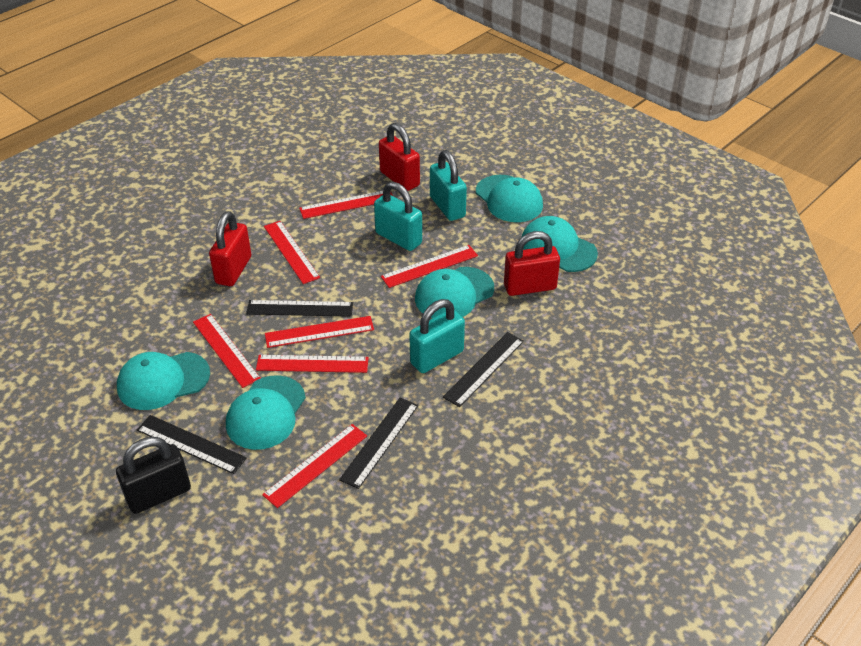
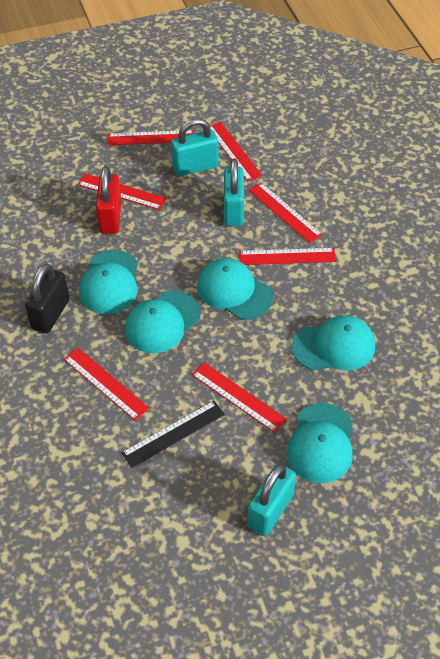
black ruler: [137,415,247,474] [246,300,353,317] [339,398,418,489] [443,332,524,407] = 4 -> [121,401,225,468] = 1
red padlock: [209,211,251,286] [379,123,420,191] [504,231,560,296] = 3 -> [96,166,121,234] = 1

